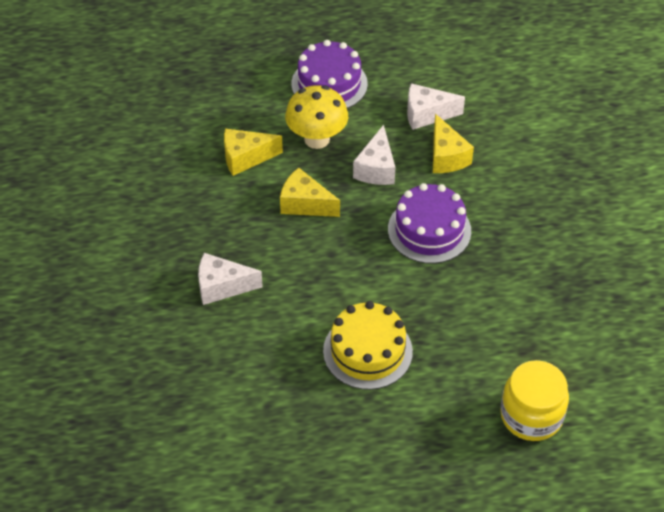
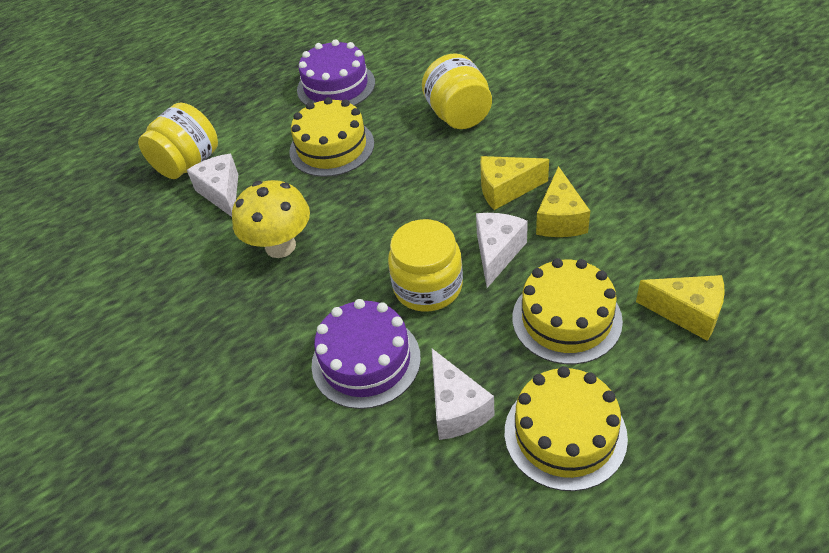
yellow cake: [323,301,413,390] = 1 -> [289,97,374,177] [505,366,628,491] [512,258,623,364] = 3
yellow jar: [500,360,569,441] = 1 -> [138,103,218,179] [388,219,463,312] [422,53,492,129] = 3

